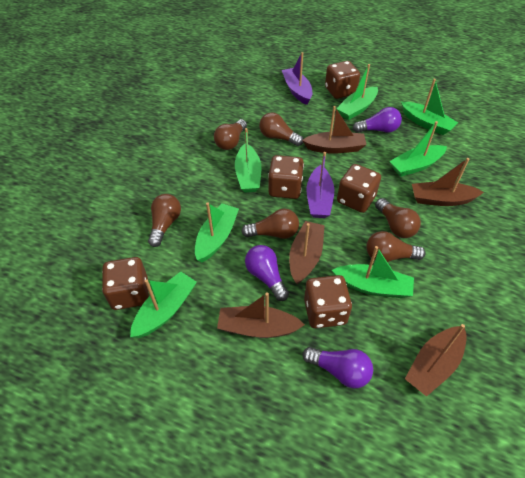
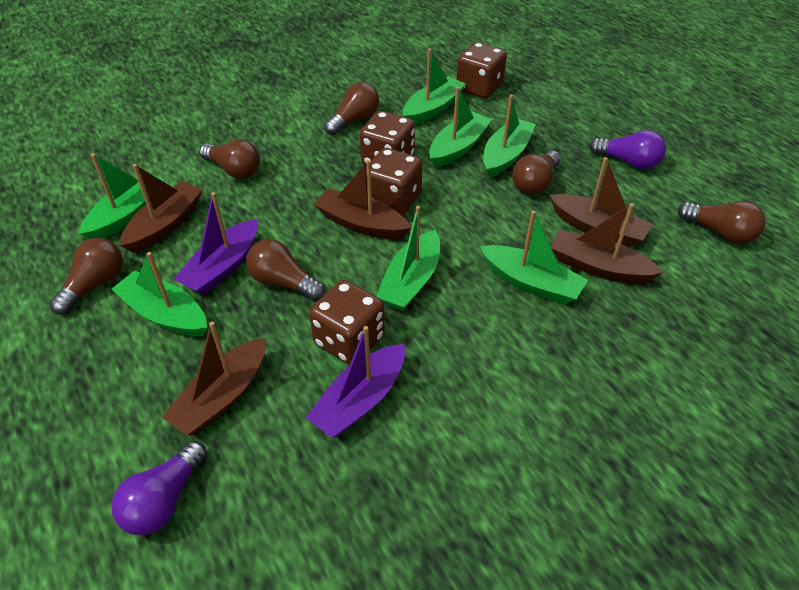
brown dice: [102,257,149,310] [268,155,304,199] [304,275,352,328] [325,61,360,99] [337,164,381,213] = 5 -> [309,280,385,365] [360,111,415,165] [366,148,423,216] [456,42,507,98] = 4
purple light bulb: [245,245,289,301] [303,347,373,388] [353,107,402,133] = 3 -> [111,441,207,536] [589,130,666,169] = 2

